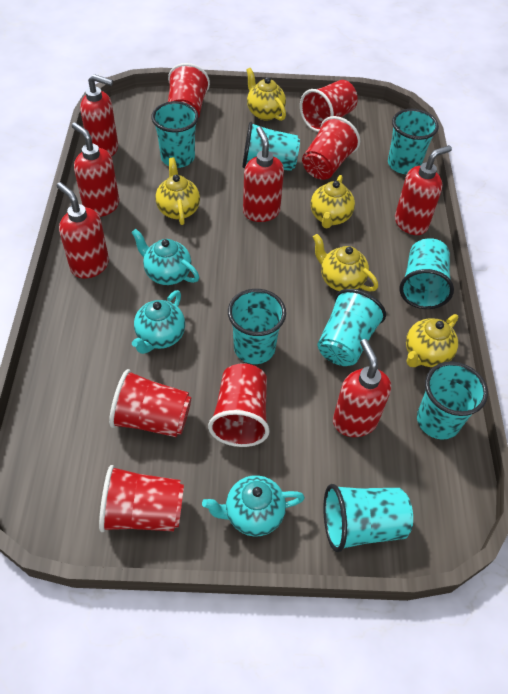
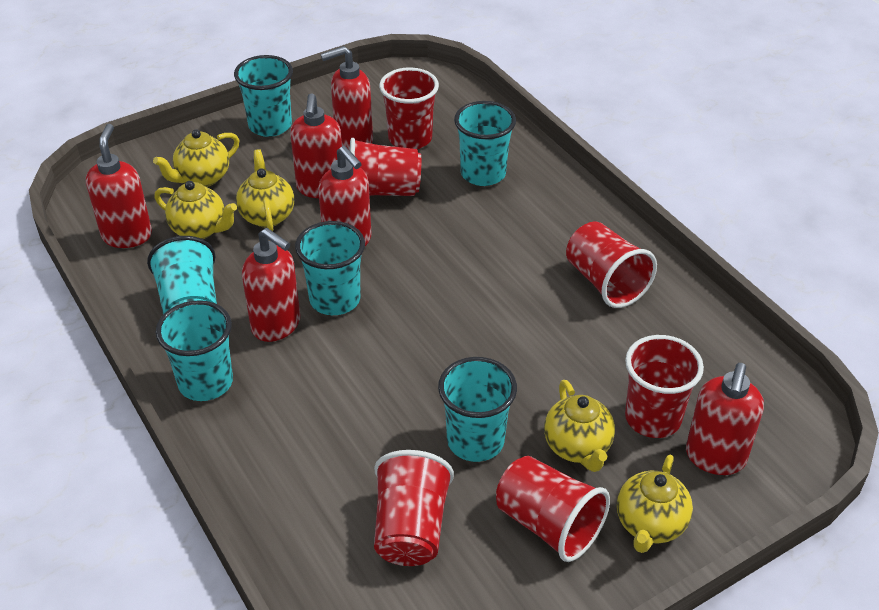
turquoise cup: [151,101,199,168] [228,289,286,364] [242,122,300,171] [317,289,386,366] [323,484,413,552] [388,109,439,174] [399,238,454,309] [417,361,488,440] = 8 -> [147,236,217,314] [156,300,233,401] [234,55,293,137] [295,221,365,315] [438,357,517,462] [454,101,516,186] = 6
turquoise teapot: [131,229,199,285] [132,290,185,354] [202,475,305,537] = 3 -> none = 0

